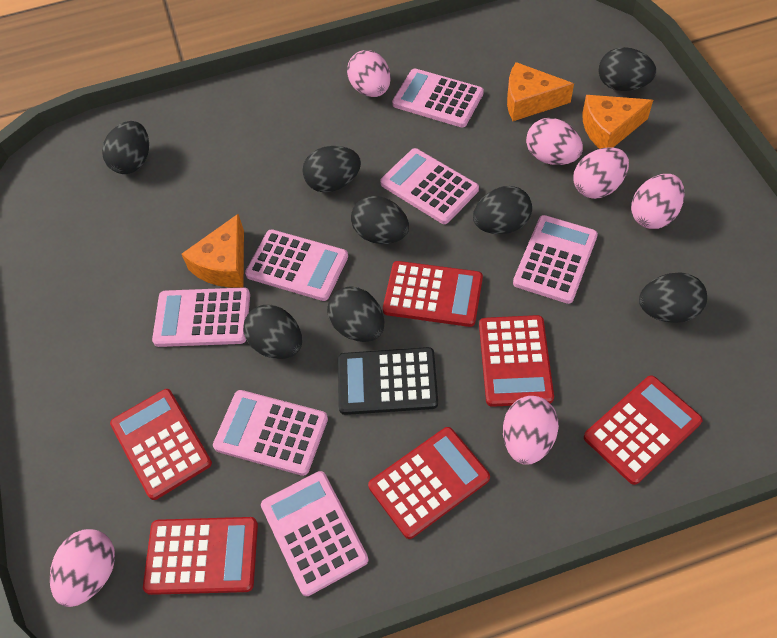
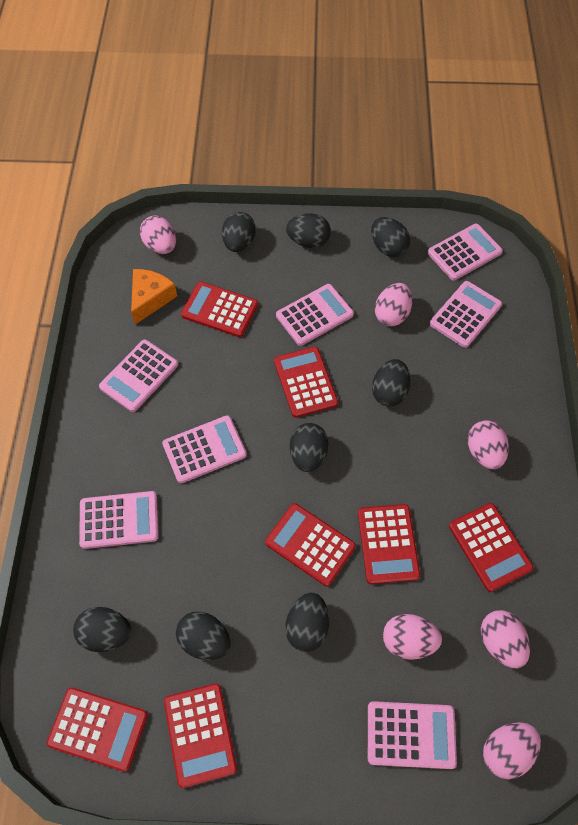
black calculator: [338,347,438,415] = 1 -> none = 0
orange cheese: [182,214,244,288] [507,62,574,121] [582,95,653,149] = 3 -> [131,269,177,325] = 1
red calculator: [110,389,212,500] [143,517,258,595] [368,427,490,539] [383,261,483,327] [479,315,554,407] [584,375,703,485] = 6 -> [47,687,148,772] [164,683,237,788] [181,282,258,337] [265,503,356,586] [274,347,338,418] [358,504,420,584] [449,503,533,592] = 7

